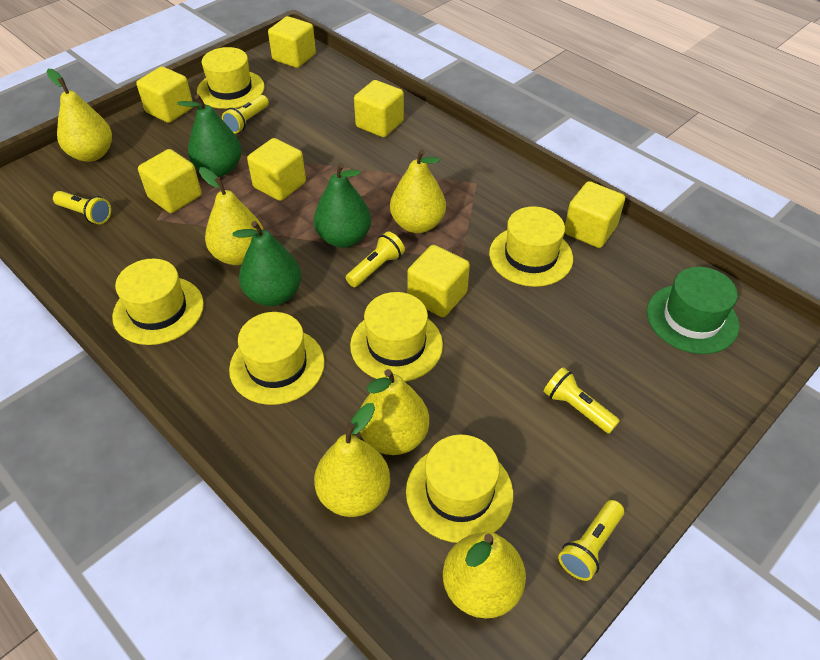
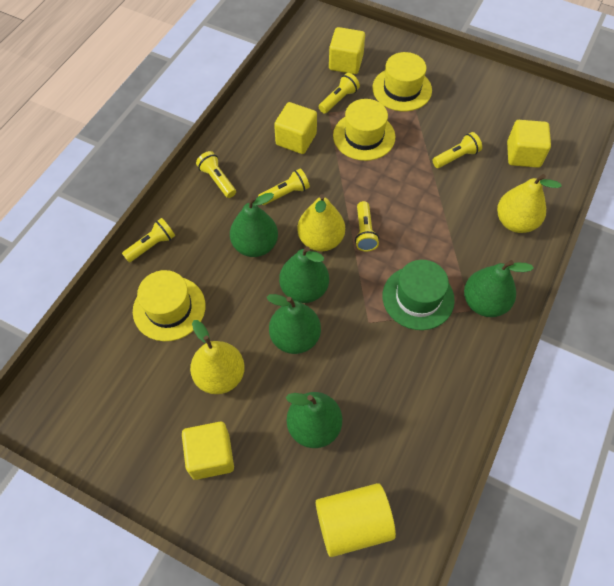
green pear: [177,94,242,177] [233,221,301,306] [314,163,371,248] = 3 -> [230,193,278,257] [266,294,321,354] [279,246,329,303] [286,392,342,448] [464,260,534,317] = 5
yellow cube: [136,66,193,123] [138,149,201,213] [247,138,306,201] [268,16,316,68] [354,80,404,137] [407,245,470,317] [565,181,625,248] = 7 -> [182,422,234,480] [274,102,317,154] [329,27,365,74] [507,120,551,168] = 4
yellow cylinder: none = 0 -> [316,483,396,557] = 1
yellow flashlight: [53,191,111,225] [222,95,269,134] [346,232,405,287] [544,367,620,434] [558,500,624,581] = 5 -> [122,218,175,262] [196,151,236,198] [258,169,310,205] [318,73,360,114] [355,201,379,252] [432,132,482,168] = 6
yellow hat: [112,258,204,345] [197,47,265,109] [229,312,325,405] [350,292,443,382] [406,434,513,543] [489,206,573,287] = 6 -> [133,270,205,341] [333,99,395,161] [372,52,432,111] = 3
yellow pear: [47,69,112,162] [199,167,263,265] [314,403,390,517] [360,369,429,455] [390,149,446,233] [443,532,526,618] = 6 -> [190,320,245,394] [297,194,345,251] [497,174,562,233] = 3

